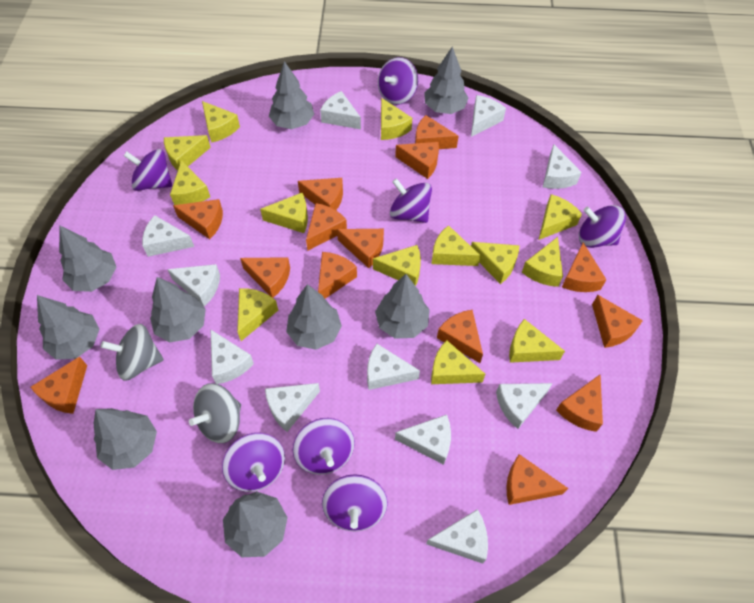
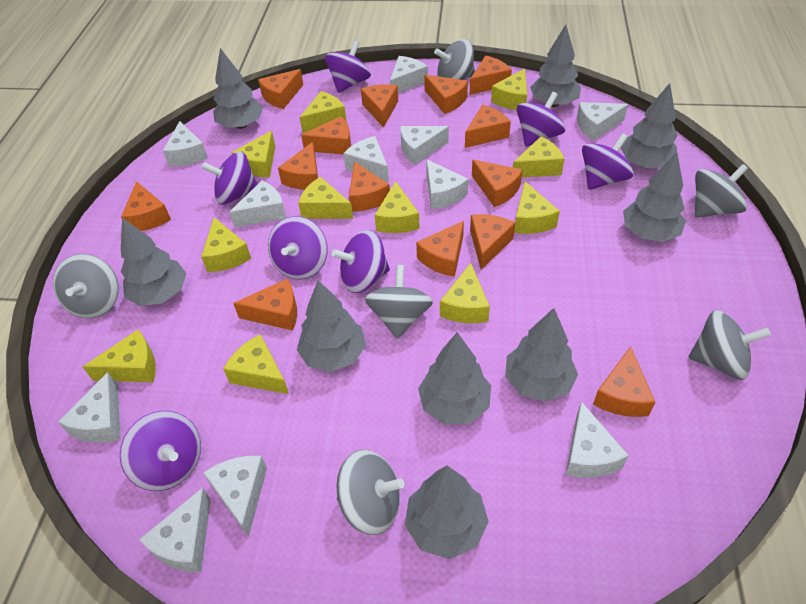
grey spinning top: [101,324,164,381] [189,383,241,443] = 2 -> [53,254,119,318] [336,449,404,535] [365,265,433,339] [434,39,475,80] [688,310,771,380] [695,164,748,218] = 6
yellow cheese: [164,135,211,171] [170,160,210,205] [202,101,240,143] [237,288,278,341] [260,193,308,233] [373,245,421,286] [381,98,412,140] [431,340,485,384] [432,225,481,266] [471,242,519,284] [509,319,565,363] [522,237,563,287] [539,194,582,240] = 13 -> [83,329,156,382] [201,218,251,272] [223,334,289,394] [231,131,276,177] [298,177,353,219] [300,91,347,133] [375,181,420,233] [440,263,490,323] [491,69,527,110] [513,136,565,178] [514,181,560,234] = 11

